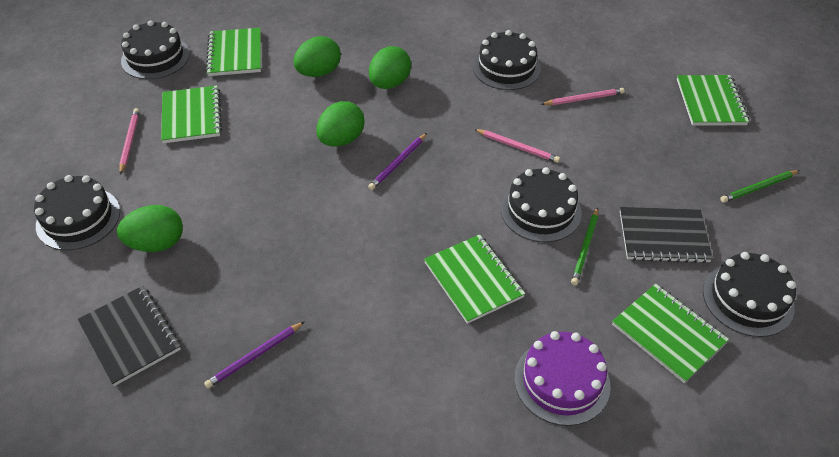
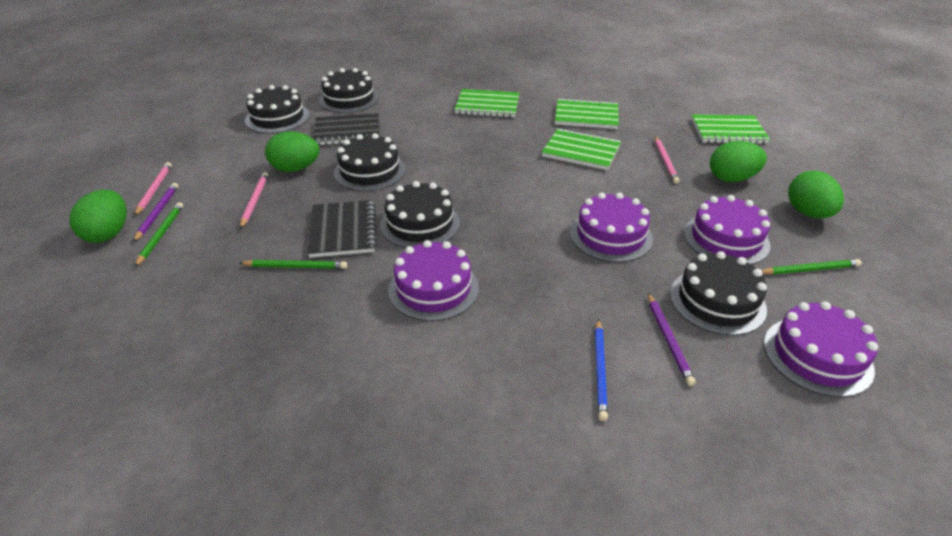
blue pencil: none = 0 -> [595,319,608,421] = 1
green notebook: [161,86,222,143] [206,28,261,76] [424,234,526,324] [612,284,729,383] [677,75,749,126] = 5 -> [454,89,519,117] [542,128,621,170] [555,98,619,129] [691,114,770,144] = 4
green pencil: [571,207,598,285] [720,170,800,203] = 2 -> [135,202,183,267] [240,260,347,269] [761,259,861,275] = 3
purple cake: [514,331,611,426] = 1 -> [388,240,479,321] [570,192,653,262] [684,195,770,265] [764,301,878,397] = 4

